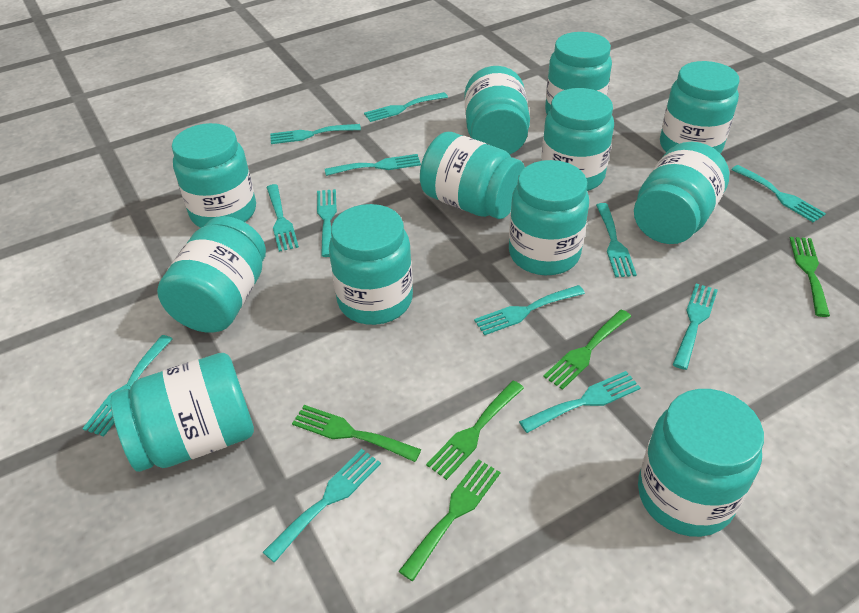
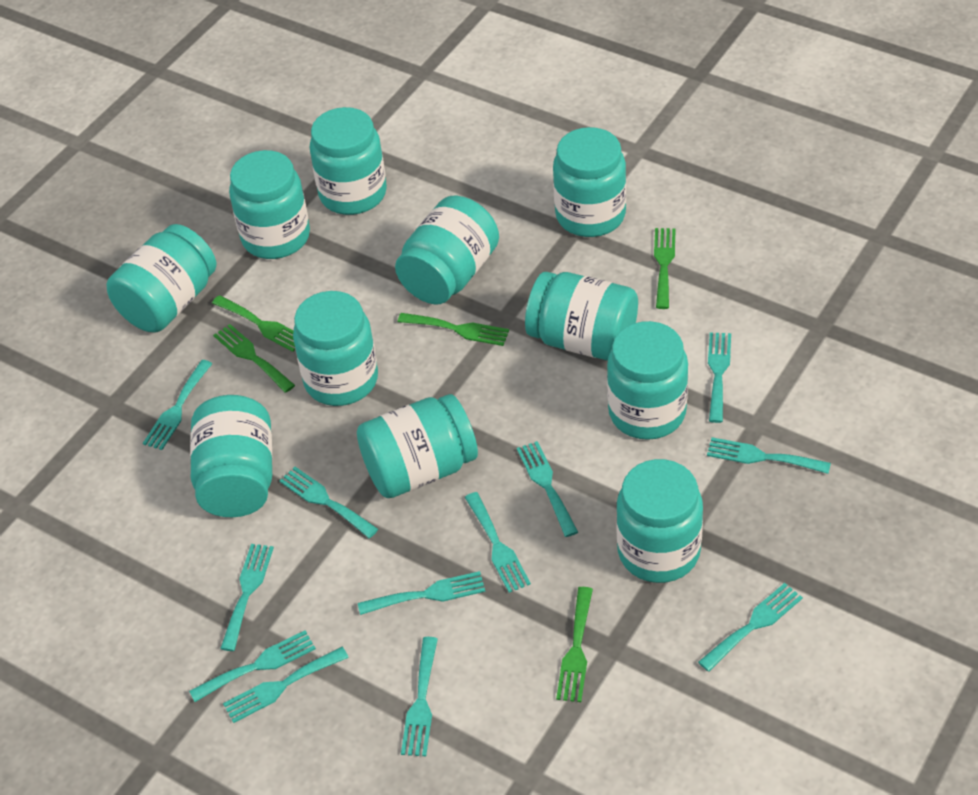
turquoise jar: [111,353,254,472] [157,216,266,332] [172,123,256,228] [329,204,413,325] [420,132,525,219] [464,66,530,154] [509,160,589,275] [541,88,614,191] [545,32,612,114] [634,142,729,244] [638,389,764,537] [660,61,739,154] = 12 -> [106,224,216,333] [190,395,272,517] [229,150,310,259] [293,291,378,406] [310,107,387,215] [357,394,478,498] [395,196,499,305] [525,272,638,361] [553,127,626,237] [607,321,688,440] [616,459,703,583] = 11

